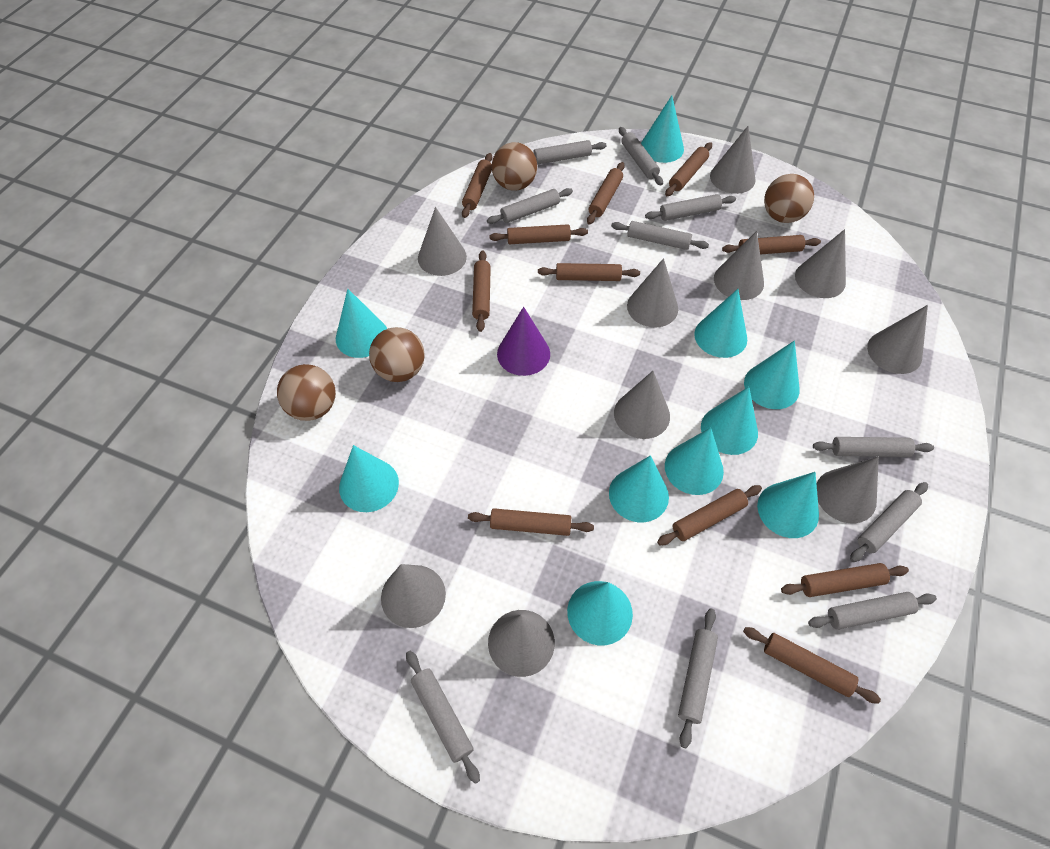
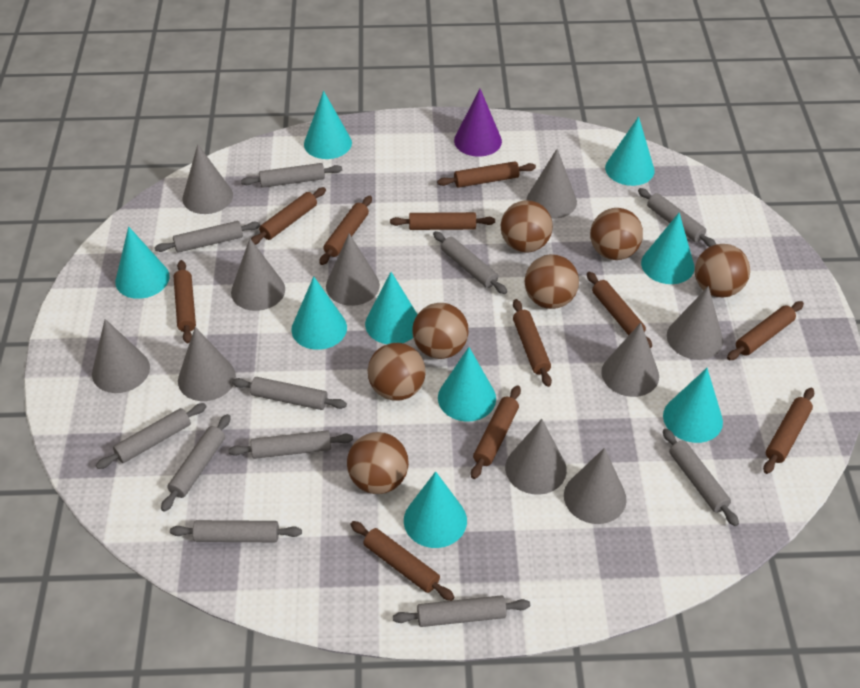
brown ball: [277,364,336,421] [369,327,425,382] [492,142,537,191] [764,174,814,223] = 4 -> [347,432,409,494] [368,343,426,401] [412,303,469,359] [501,200,553,253] [525,254,579,309] [590,208,643,260] [695,244,750,298] = 7
grey rolling pin: [406,651,480,784] [487,188,573,224] [533,140,607,165] [611,221,709,250] [619,127,663,186] [645,194,736,221] [678,608,718,748] [808,592,937,630] [813,437,934,457] [850,482,928,562] = 10 -> [96,403,206,469] [155,221,260,253] [161,414,231,512] [170,520,302,542] [228,430,353,459] [232,377,347,410] [241,163,342,188] [393,595,530,627] [433,231,507,294] [638,188,716,247] [663,429,739,526] = 11
turquoise cone: [336,289,387,358] [339,445,399,512] [567,581,633,645] [609,455,669,522] [641,95,684,163] [665,428,724,495] [694,289,747,358] [701,387,758,455] [744,341,800,409] [757,472,819,538] = 10 -> [115,226,170,299] [291,276,347,350] [304,91,352,159] [365,272,418,344] [404,471,467,548] [438,347,496,422] [605,116,655,186] [641,213,695,284] [663,368,723,443] = 9

